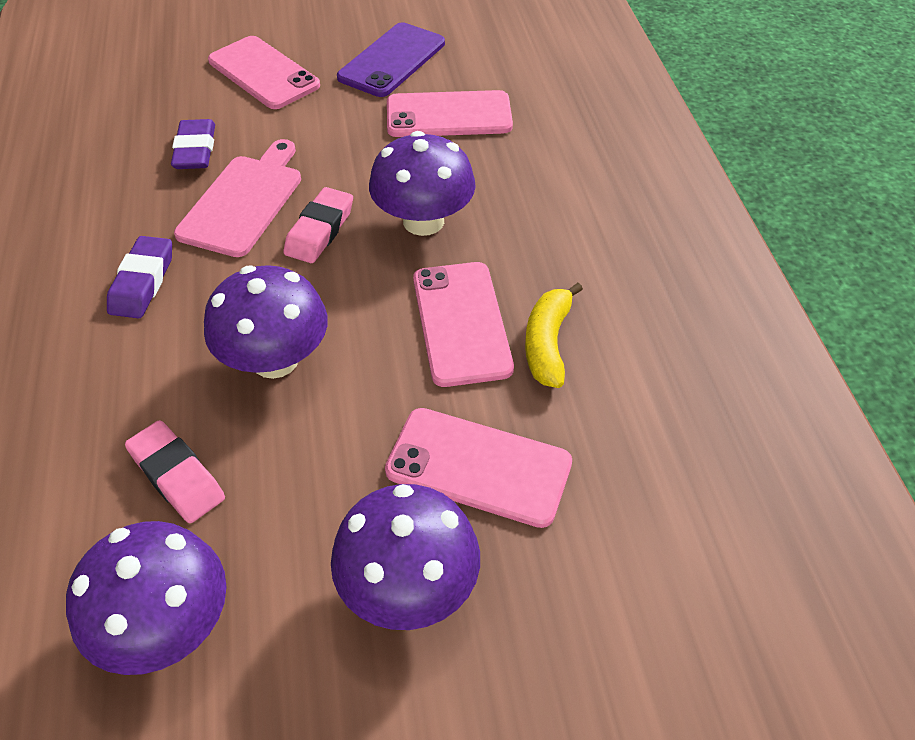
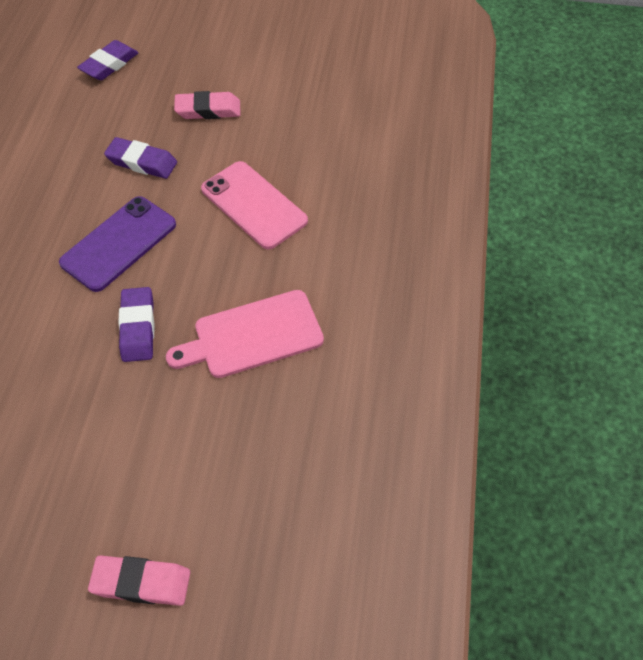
pink phone: [208,36,320,109] [385,408,572,528] [387,90,513,137] [413,262,514,387] = 4 -> [201,161,308,249] = 1
purple eraser: [107,236,172,318] [171,119,215,169] = 2 -> [77,40,139,80] [104,137,177,179] [118,287,154,362] = 3
purple mushroom: [66,521,226,675] [204,265,328,379] [331,484,480,630] [369,131,476,236] = 4 -> none = 0
yellow banana: [525,283,583,388] = 1 -> none = 0

